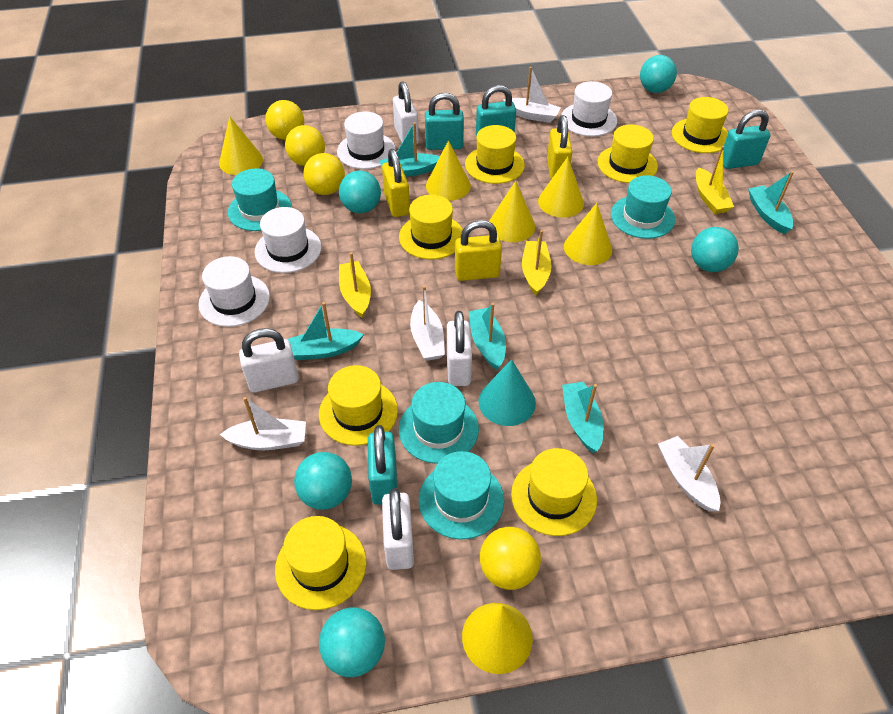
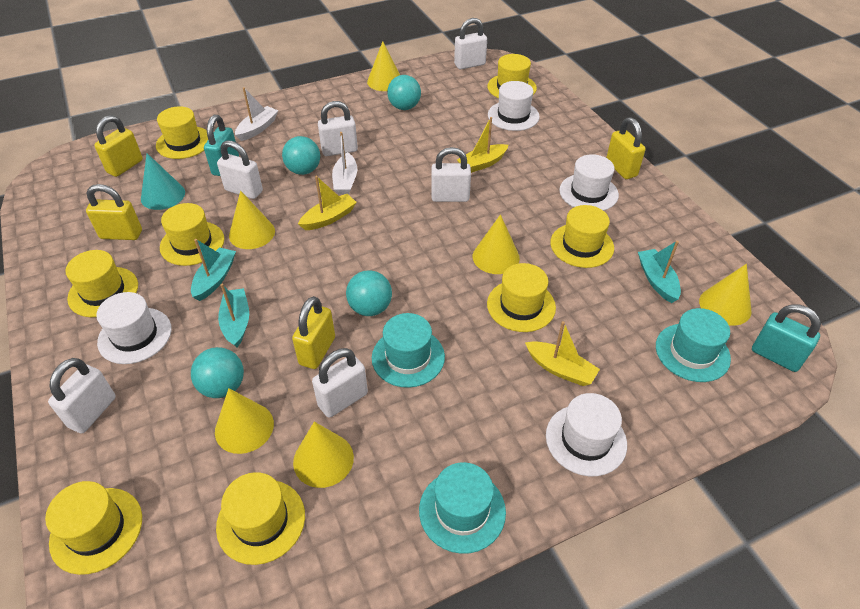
turquoise ball: [294,452,352,510] [319,608,385,677] [339,171,381,213] [640,55,677,93] [691,227,739,272] = 5 -> [191,347,244,398] [282,136,320,175] [346,270,392,316] [387,75,421,110] = 4
turquoise boat: [287,302,364,360] [380,122,440,177] [469,303,506,370] [562,382,604,453] [748,171,794,234] = 5 -> [191,239,236,301] [218,284,249,347] [638,241,681,303] = 3
turquoise hat: [228,168,292,231] [399,382,479,464] [419,451,504,540] [611,175,675,239] = 4 -> [372,313,445,388] [419,462,506,554] [656,308,731,382] = 3
turquoise padlock: [368,425,397,505] [425,93,464,150] [476,85,516,137] [723,110,771,169] = 4 -> [204,115,239,176] [752,304,821,372] = 2
white boat: [220,397,306,450] [410,286,445,361] [503,67,561,123] [658,436,720,512] = 4 -> [235,87,278,141] [332,132,357,195] = 2
white padlock: [239,328,299,393] [382,488,414,570] [393,81,419,145] [447,311,472,386] = 4 -> [48,358,116,433] [217,140,263,199] [312,348,368,418] [318,101,358,156] [431,147,471,202] [454,18,487,69] = 6
yellow ball: [265,100,304,140] [285,125,325,166] [303,153,345,195] [480,527,541,590] = 4 -> none = 0
yellow hat: [275,516,366,610] [319,365,398,446] [399,195,463,260] [465,125,525,184] [511,448,597,536] [598,124,658,183] [672,97,728,153] = 7 -> [45,481,142,575] [65,250,138,317] [156,106,208,159] [160,203,224,266] [216,472,305,565] [487,54,537,98] [487,263,556,332] [550,205,614,268] = 8
yellow padlock: [382,149,410,217] [455,220,502,281] [547,115,572,179] = 3 -> [86,184,142,240] [94,115,143,177] [292,296,335,369] [606,117,646,179] = 4

